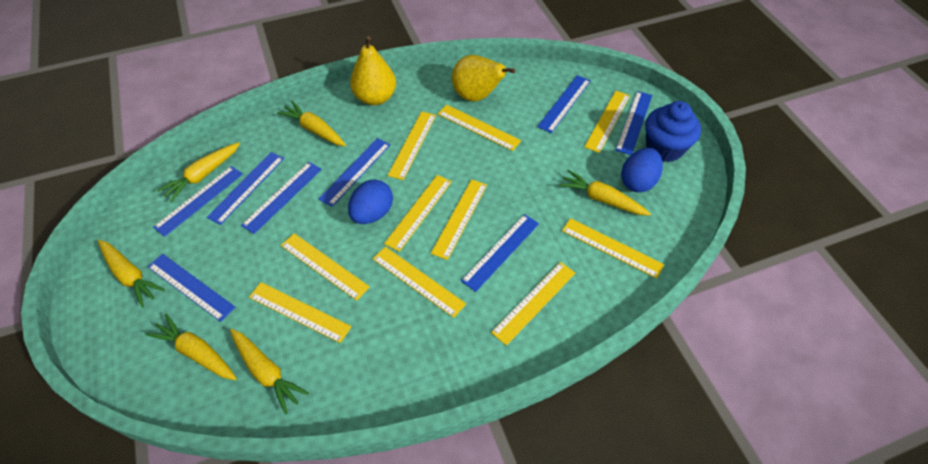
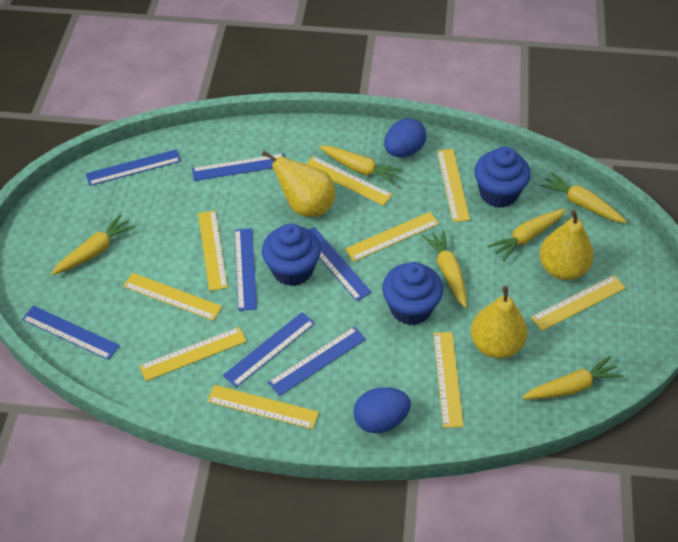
blue cupcake: [645,101,701,162] = 1 -> [262,224,321,286] [382,262,443,325] [474,146,531,208] = 3
blue ruler: [148,254,235,322] [153,166,243,237] [207,152,284,225] [241,162,322,234] [318,138,390,207] [461,214,539,292] [537,75,591,133] [615,91,652,155] = 8 -> [22,306,120,360] [86,149,181,186] [192,153,285,181] [223,312,315,388] [234,228,257,311] [268,326,366,396] [309,227,372,301] = 7
yellow pear: [350,36,396,105] [452,55,516,102] = 2 -> [262,151,336,217] [471,286,528,359] [539,210,594,280] = 3
yellow ruler: [249,282,352,343] [281,233,370,301] [373,247,466,318] [384,175,452,252] [387,111,436,180] [431,179,487,260] [438,105,521,151] [491,262,575,346] [562,218,664,279] [584,91,630,153] = 10 -> [123,273,222,321] [139,327,247,381] [198,211,228,291] [207,385,319,429] [306,156,393,206] [345,212,439,262] [433,332,464,428] [437,149,470,222] [531,275,626,331] = 9

